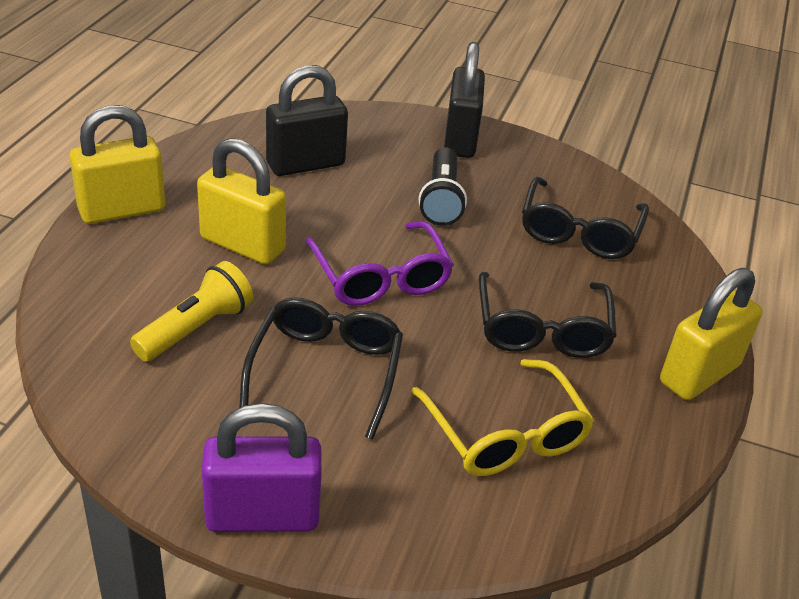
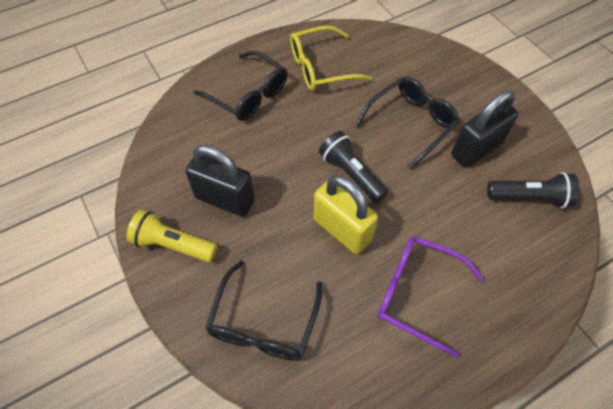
black flashlight: [419,147,467,226] = 1 -> [319,131,388,203] [487,172,579,209] = 2
purple padlock: [202,403,322,532] = 1 -> none = 0
yellow padlock: [70,105,165,224] [197,138,286,265] [660,268,763,400] = 3 -> [314,175,378,254] = 1

